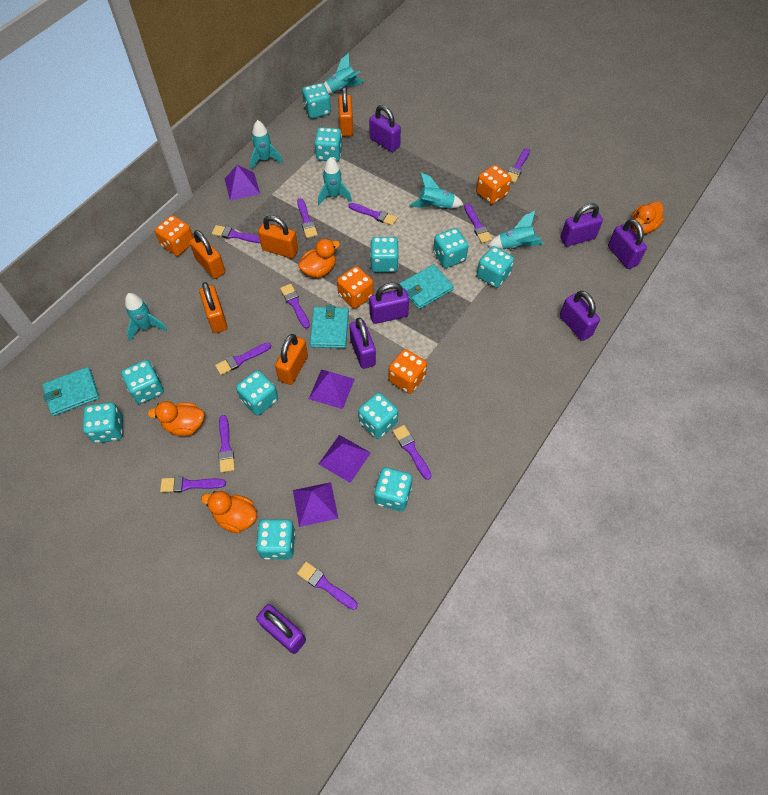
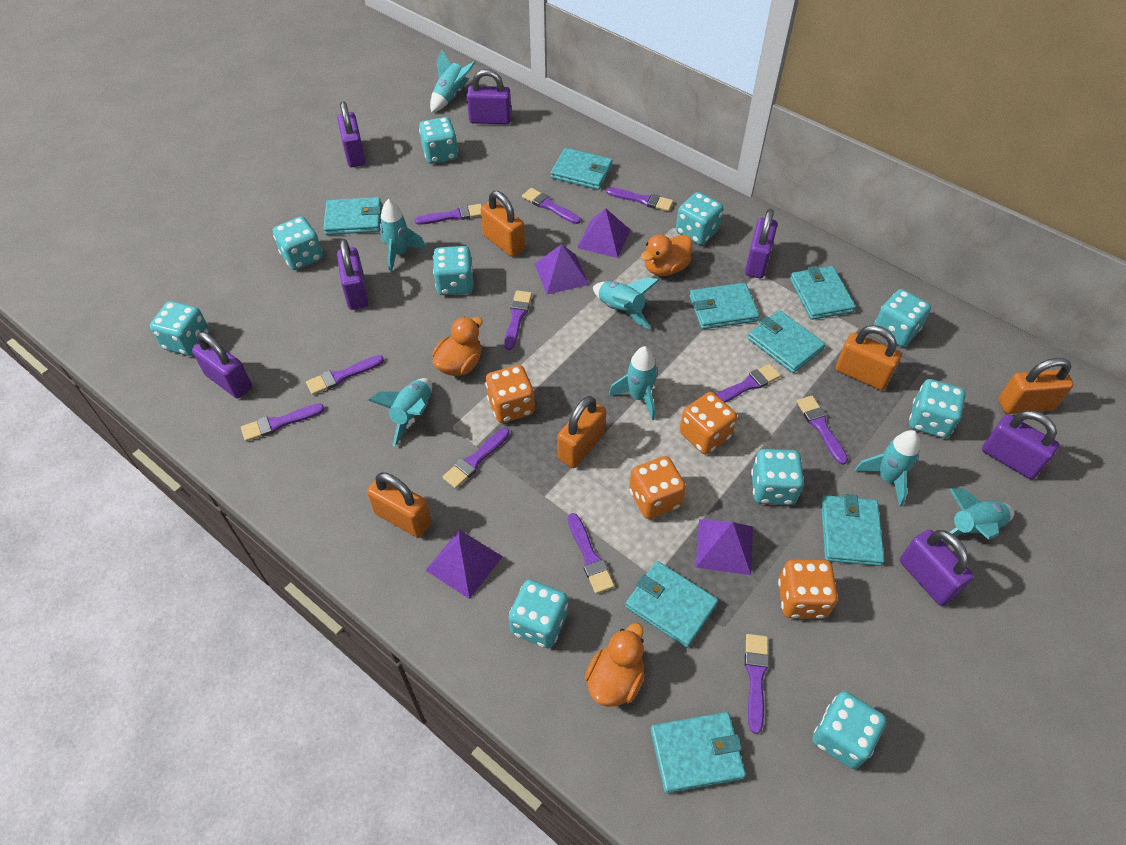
orange duck: [148,401,204,436] [201,491,257,533] [298,239,340,278] [631,201,664,234] = 4 -> [432,317,483,376] [584,623,644,707] [641,234,692,276] = 3
turquoise dice: [83,402,123,443] [121,360,164,404] [236,370,278,416] [256,519,295,560] [302,83,331,118] [314,127,342,162] [358,393,398,439] [370,237,399,272] [374,467,412,511] [433,228,468,268] [477,246,514,288] = 11 -> [150,301,210,356] [273,217,323,270] [419,117,458,164] [433,246,473,295] [509,580,568,648] [676,192,723,245] [751,449,804,505] [812,691,887,769] [874,289,931,347] [909,379,966,438] = 10
turquoise rocket: [125,293,167,341] [250,120,283,170] [318,157,352,205] [324,53,364,94] [409,172,464,209] [488,211,544,249] = 6 -> [368,378,432,446] [380,199,426,273] [430,50,476,113] [593,277,660,330] [609,346,658,420] [854,430,920,506] [942,488,1014,542] = 7
turquoise wallet: [42,367,100,416] [310,305,349,348] [399,264,454,309] = 3 -> [323,197,381,235] [551,148,613,190] [625,561,718,648] [650,712,746,793] [690,283,759,329] [748,310,825,373] [790,266,856,320] [821,494,885,566] = 8

